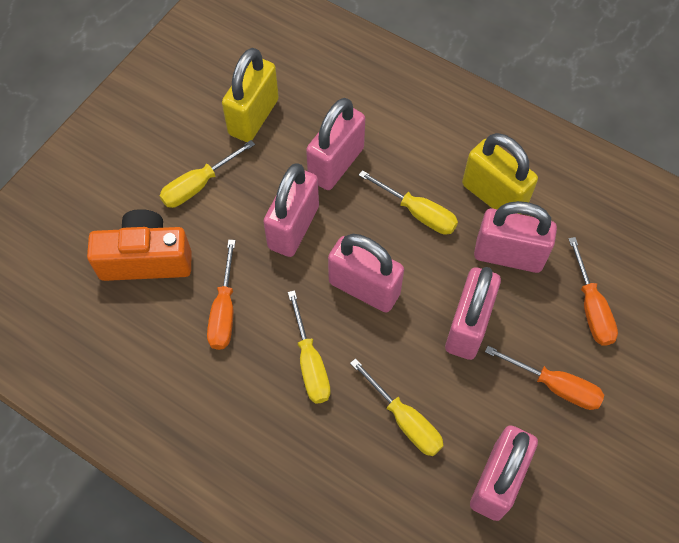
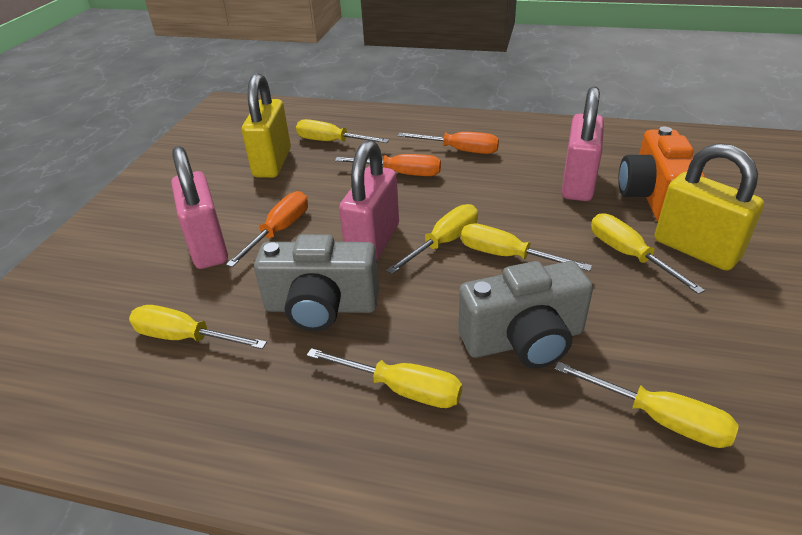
grey camera: none = 0 -> [254,234,379,331] [458,261,593,368] = 2
pink padlock: [263,163,319,257] [306,98,365,190] [328,234,404,313] [445,267,501,360] [470,425,538,521] [474,201,557,273] = 6 -> [171,146,228,269] [339,140,399,261] [562,86,604,201] = 3
yellow screwdriver: [160,140,255,208] [288,290,331,404] [350,358,444,456] [359,170,458,235] = 4 -> [129,305,267,349] [296,119,389,143] [307,348,462,408] [386,204,478,274] [461,223,592,271] [554,362,739,448] [591,213,705,294] = 7

